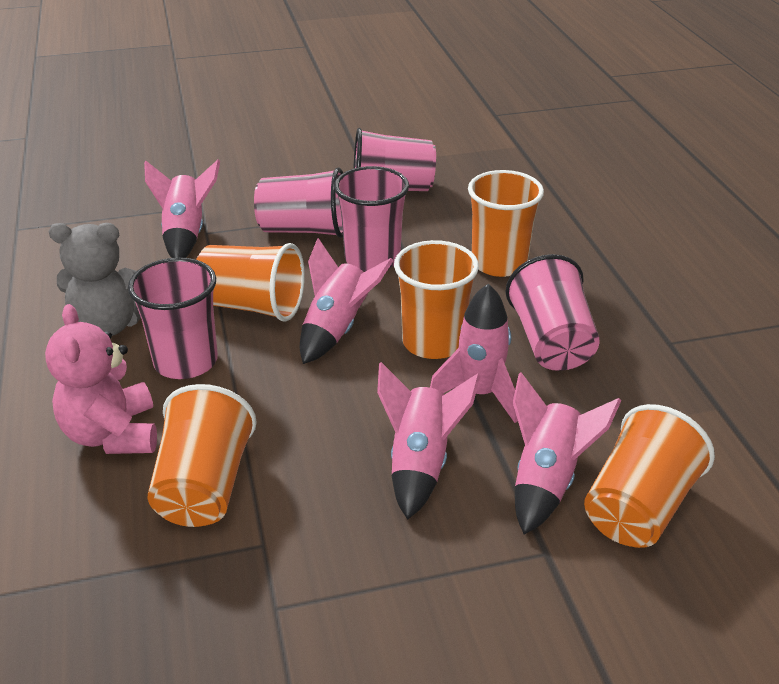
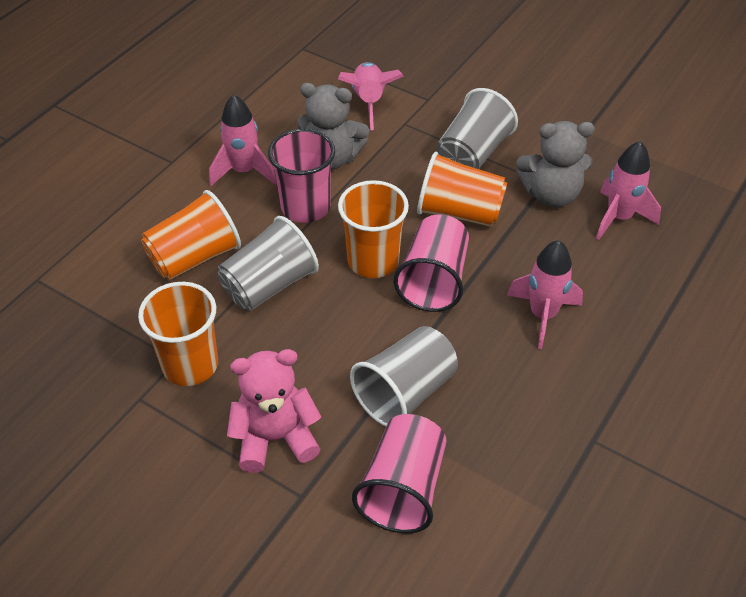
grey cup: none = 0 -> [218,216,319,311] [350,326,458,427] [436,88,518,169] = 3
grey teddy bear: [48,223,141,336] = 1 -> [297,83,369,170] [516,121,595,208] = 2
orange cup: [148,384,257,527] [196,243,305,322] [394,240,479,359] [468,170,544,277] [584,404,715,548] = 5 -> [138,282,218,386] [141,190,241,280] [338,180,409,278] [417,152,507,227] = 4
pink cup: [128,257,218,379] [254,167,343,238] [334,166,409,272] [353,128,436,191] [506,254,600,371] = 5 -> [268,129,335,223] [352,414,447,533] [394,214,469,312] = 3
pink rocket: [144,160,220,258] [300,238,394,364] [377,362,481,520] [430,284,518,423] [513,372,621,535] = 5 -> [209,95,277,186] [338,62,404,130] [507,240,583,349] [596,141,661,240] = 4

